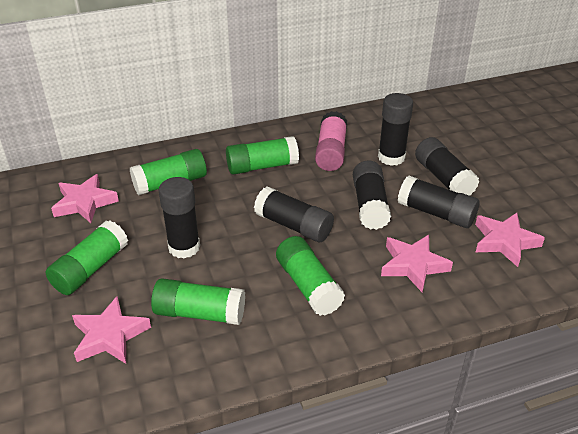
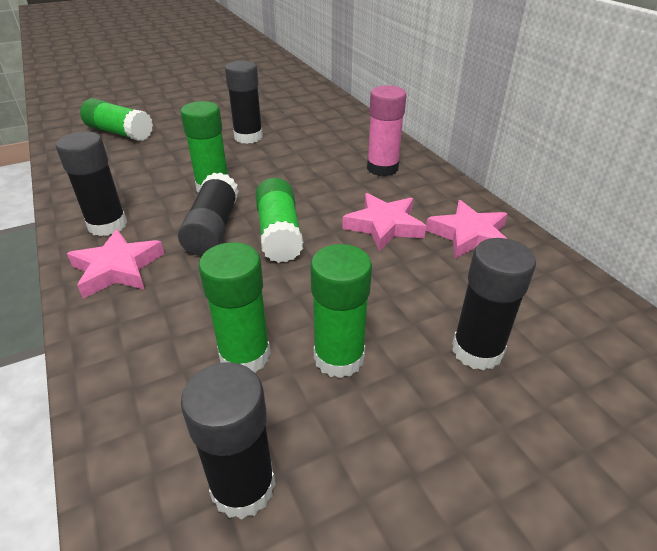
black glue stick: [158,177,200,259] [254,187,334,242] [353,161,391,230] [378,93,413,166] [398,175,479,228] [415,137,479,196] = 6 -> [56,131,127,236] [178,172,239,256] [181,362,275,520] [225,61,263,144] [452,238,536,371] = 5
pink star: [51,174,119,223] [72,296,151,364] [381,235,453,292] [475,213,545,267] = 4 -> [67,229,164,298] [342,193,426,251] [426,200,508,259] = 3

